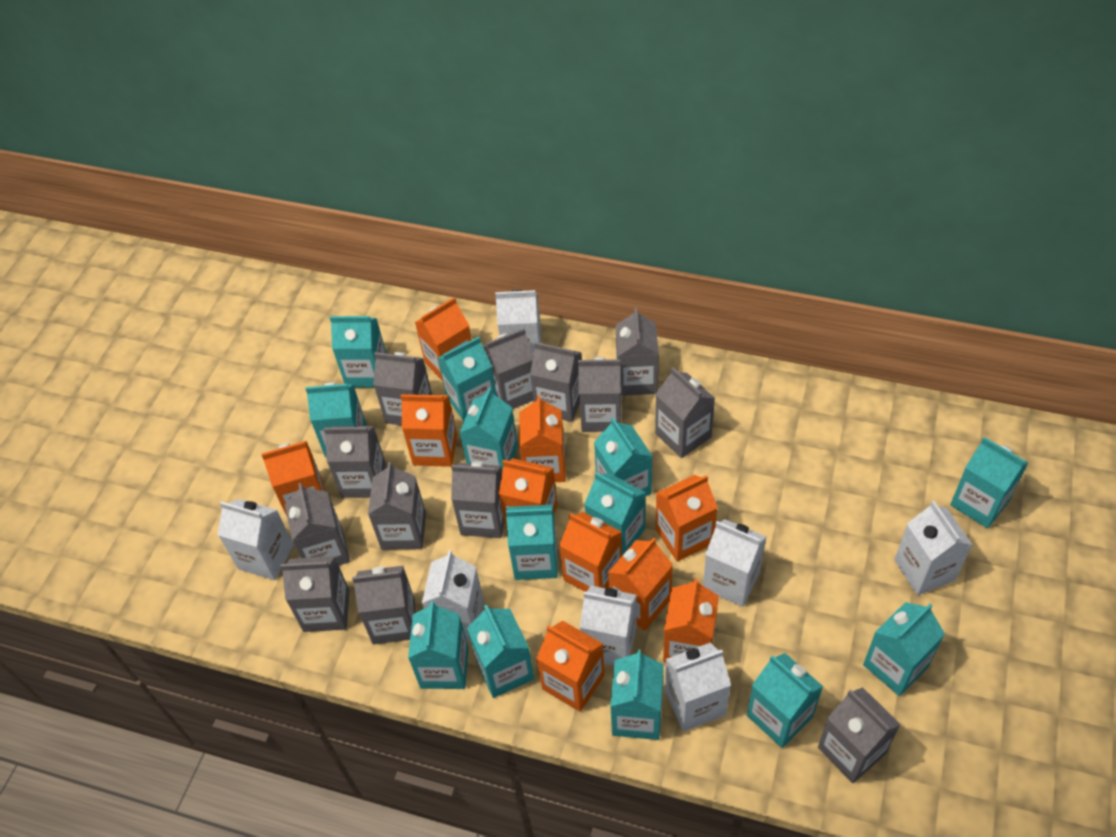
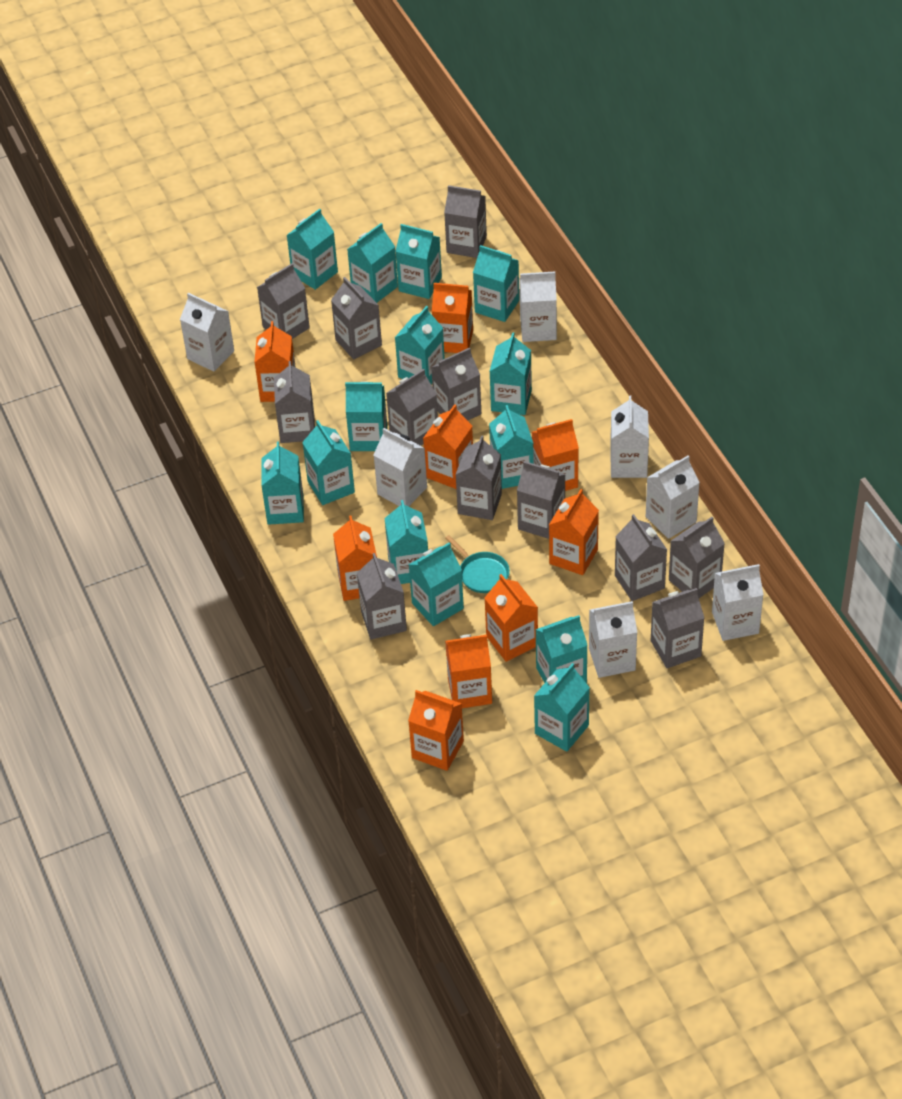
grey carton: [280,556,350,632] [285,483,350,565] [324,426,386,498] [352,566,416,644] [368,462,426,550] [373,352,432,425] [451,461,504,538] [483,328,534,409] [530,342,582,422] [578,357,622,432] [616,308,659,396] [655,367,715,458] [818,687,901,783] = 13 -> [257,264,310,339] [274,361,315,443] [331,277,382,359] [357,553,407,640] [386,369,438,446] [431,347,481,421] [444,185,487,258] [456,435,502,520] [517,461,565,539] [615,514,667,601] [651,588,704,668] [669,517,725,598] = 12
orange carton: [261,441,325,516] [400,394,457,467] [415,297,472,381] [499,458,558,530] [519,395,566,482] [536,621,605,712] [559,512,622,592] [608,537,673,630] [656,475,718,562] [663,578,719,663] = 10 -> [254,321,296,402] [333,515,377,601] [408,690,464,771] [423,404,473,489] [432,283,473,353] [445,634,492,708] [484,574,538,662] [532,419,579,491] [549,489,599,575] = 9
turquoise carton: [305,382,366,457] [330,316,387,387] [408,601,469,689] [438,337,497,421] [459,388,518,471] [467,605,535,698] [506,505,558,580] [584,472,646,556] [594,418,652,497] [610,649,664,740] [747,653,823,748] [863,602,945,696] [950,437,1028,528] = 13 -> [261,441,304,525] [287,209,338,290] [302,420,355,505] [345,382,387,451] [347,223,398,303] [385,500,428,584] [395,306,445,384] [396,224,442,299] [408,543,464,626] [473,245,519,322] [489,332,532,415] [489,405,534,489] [534,663,590,752] [535,615,588,683] = 14
turquoise pan: none = 0 -> [445,535,510,593] = 1

